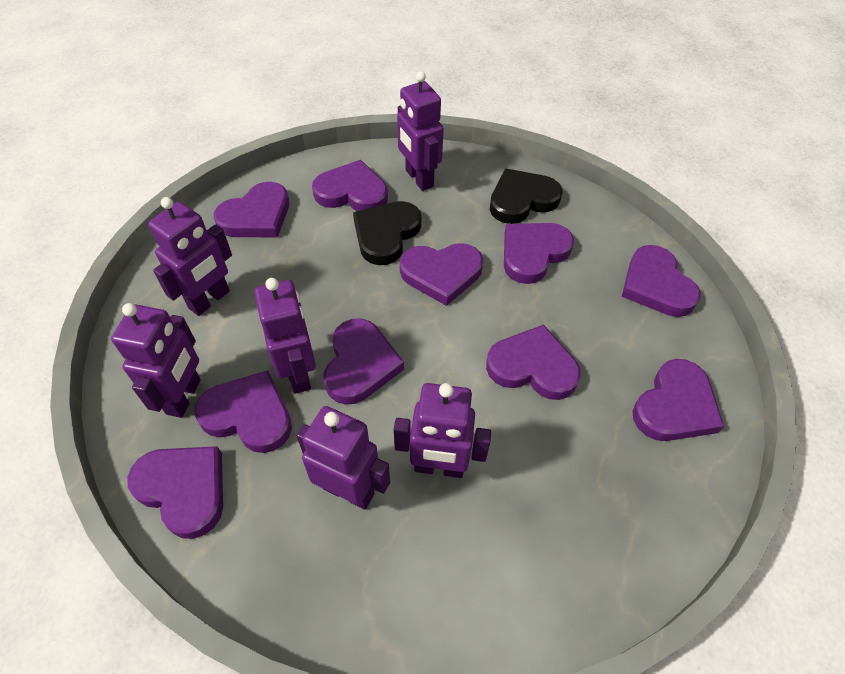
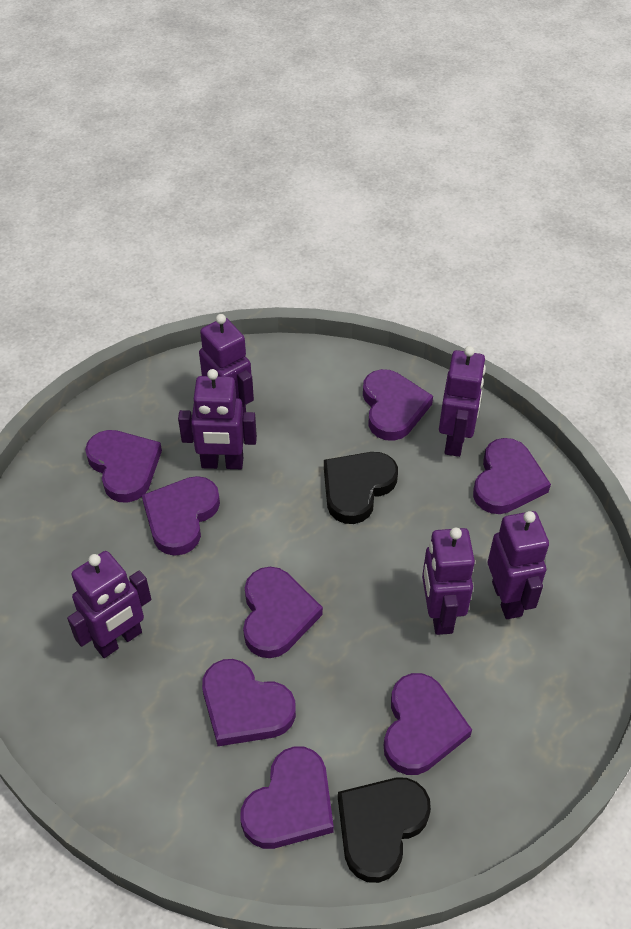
purple heart: [127,446,223,539] [195,370,292,453] [214,182,289,238] [312,160,388,211] [324,318,404,405] [400,243,483,306] [486,325,581,400] [504,223,574,284] [622,245,701,317] [632,359,724,441] = 10 -> [85,430,162,503] [142,476,220,556] [202,659,296,746] [240,746,334,849] [243,567,323,658] [363,369,433,441] [384,673,472,775] [473,438,551,514] = 8

